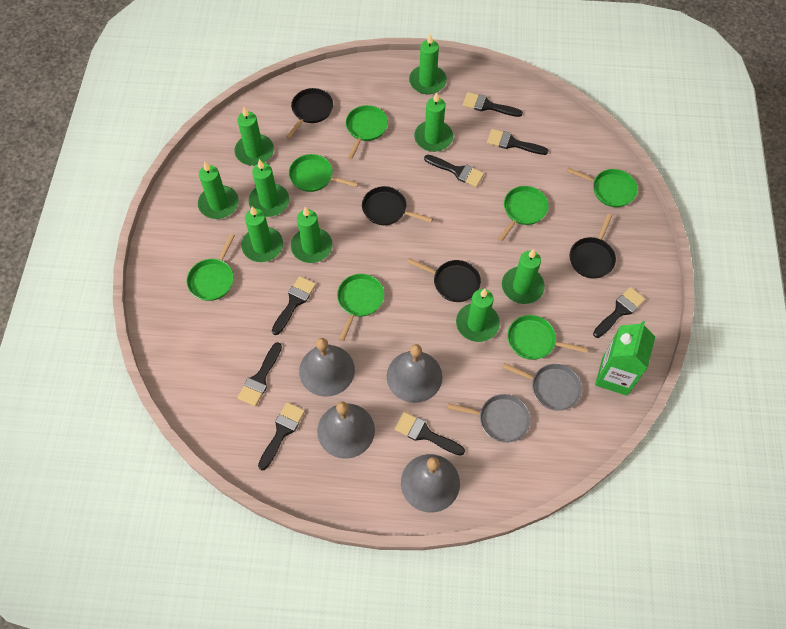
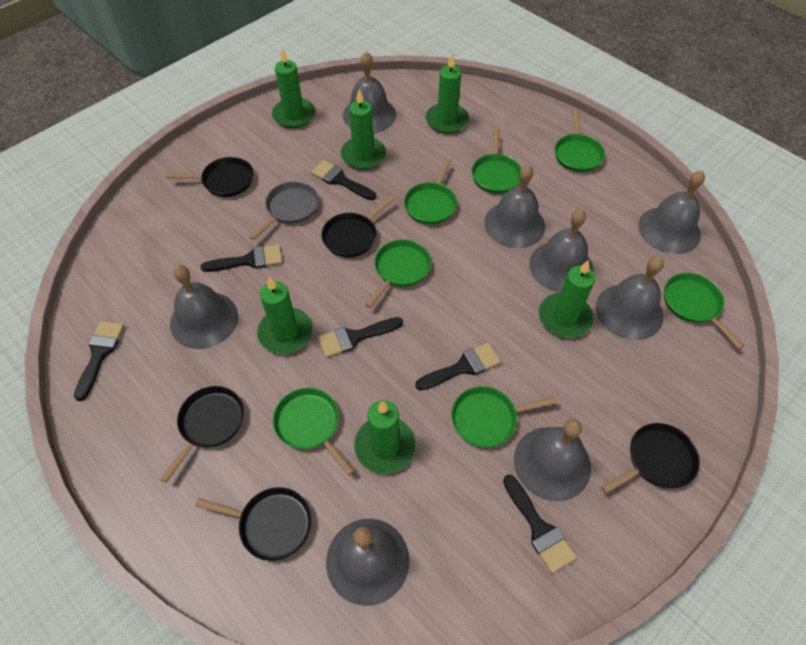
black brush: [238,342,282,406] [258,402,305,471] [272,276,316,335] [395,412,465,456] [424,155,484,187] [463,92,523,117] [487,129,549,155] [593,287,645,338] = 8 -> [74,321,124,401] [201,244,282,272] [311,160,376,200] [318,317,403,358] [415,343,501,391] [503,475,576,573] = 6
black pan: [286,88,333,139] [362,186,433,225] [407,258,481,302] [570,214,616,279] = 4 -> [160,386,244,483] [166,157,253,197] [195,487,312,561] [321,196,395,258] [601,423,700,494] = 5
green candle: [198,162,239,219] [235,107,274,166] [241,206,283,262] [249,159,289,217] [291,207,333,263] [409,33,447,94] [414,92,453,152] [456,289,500,342] [502,249,545,304] = 9 -> [257,276,313,354] [272,48,315,128] [341,89,386,170] [354,400,415,474] [425,54,469,134] [539,260,595,338] = 6
green carton: [595,321,655,396] = 1 -> none = 0
grey bell: [299,338,355,397] [317,402,375,459] [387,344,442,403] [401,454,460,513] = 4 -> [170,265,238,349] [326,519,410,606] [343,52,396,133] [484,164,545,248] [514,419,591,501] [529,209,593,293] [596,256,664,340] [638,171,705,254] = 8
grey pan: [448,394,531,443] [503,363,582,411] = 2 -> [249,181,319,240] = 1

